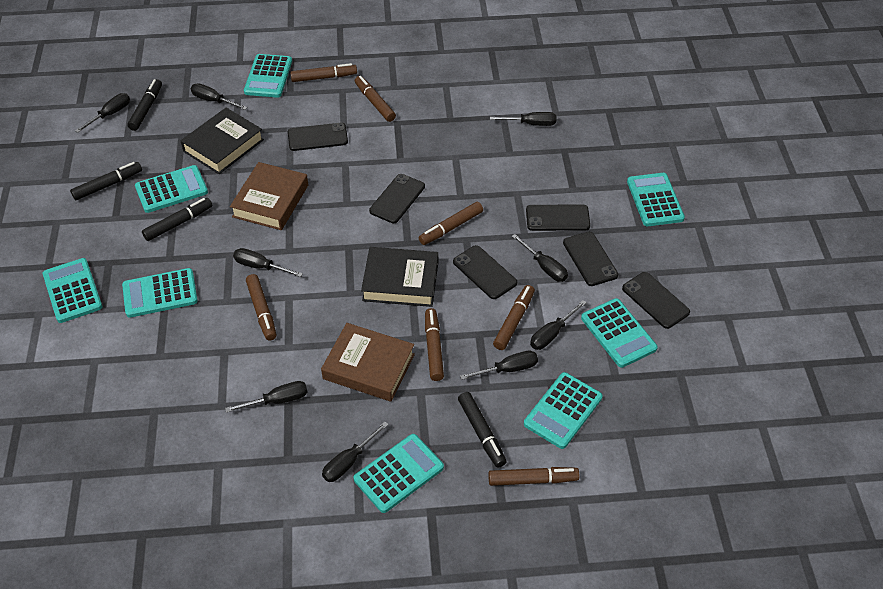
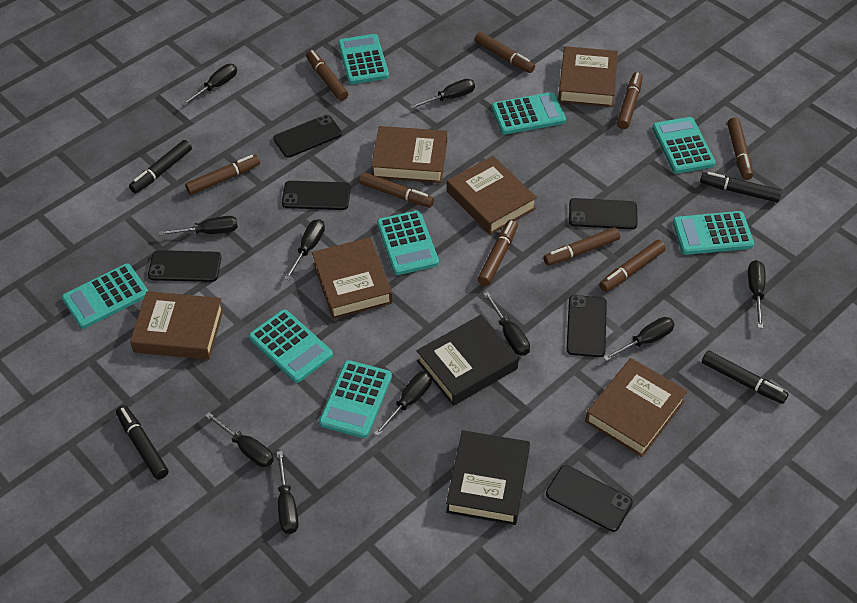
black screwdriver: [75,93,130,133] [191,83,247,110] [225,381,308,413] [233,248,303,277] [322,422,388,482] [460,351,538,380] [490,112,556,126] [512,234,568,282] [530,300,587,350] = 9 -> [158,216,238,235] [182,64,237,106] [205,412,274,467] [277,451,299,534] [284,219,325,280] [374,371,432,436] [409,79,475,109] [483,292,530,356] [603,317,675,361] [748,260,766,328] = 10
brown book: [230,162,308,230] [321,323,415,401] = 2 -> [130,291,224,360] [312,237,393,319] [371,126,447,183] [447,156,537,235] [558,46,618,107] [585,358,688,457] = 6
brown marker: [246,274,276,341] [290,63,357,82] [355,76,396,122] [419,202,483,245] [425,308,444,381] [488,467,580,486] [493,285,535,350] = 7 -> [185,155,260,195] [306,50,348,101] [359,172,434,208] [475,32,535,73] [478,219,518,286] [543,227,620,266] [599,240,666,292] [617,72,643,129] [727,117,753,180] = 9

